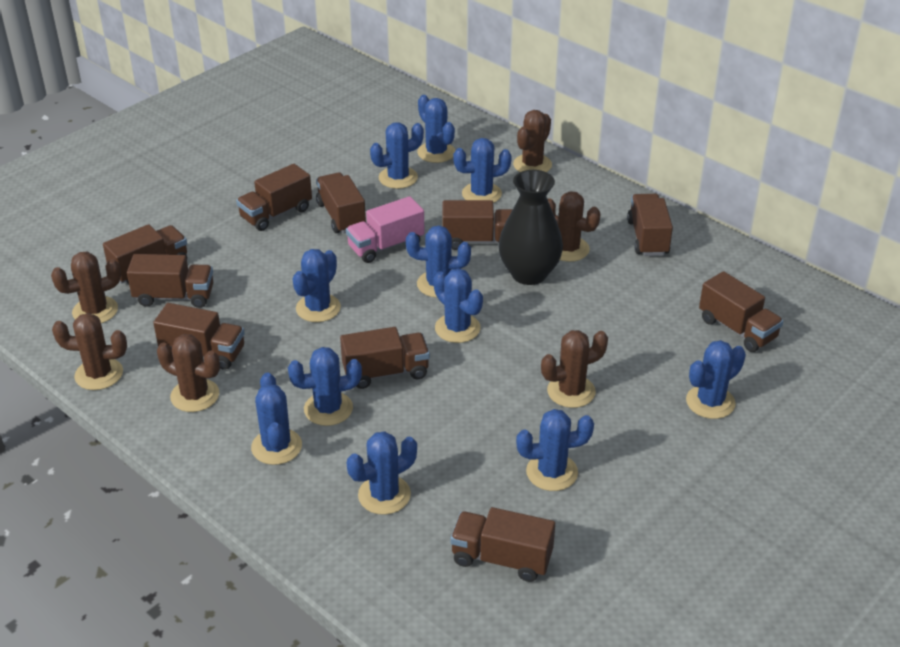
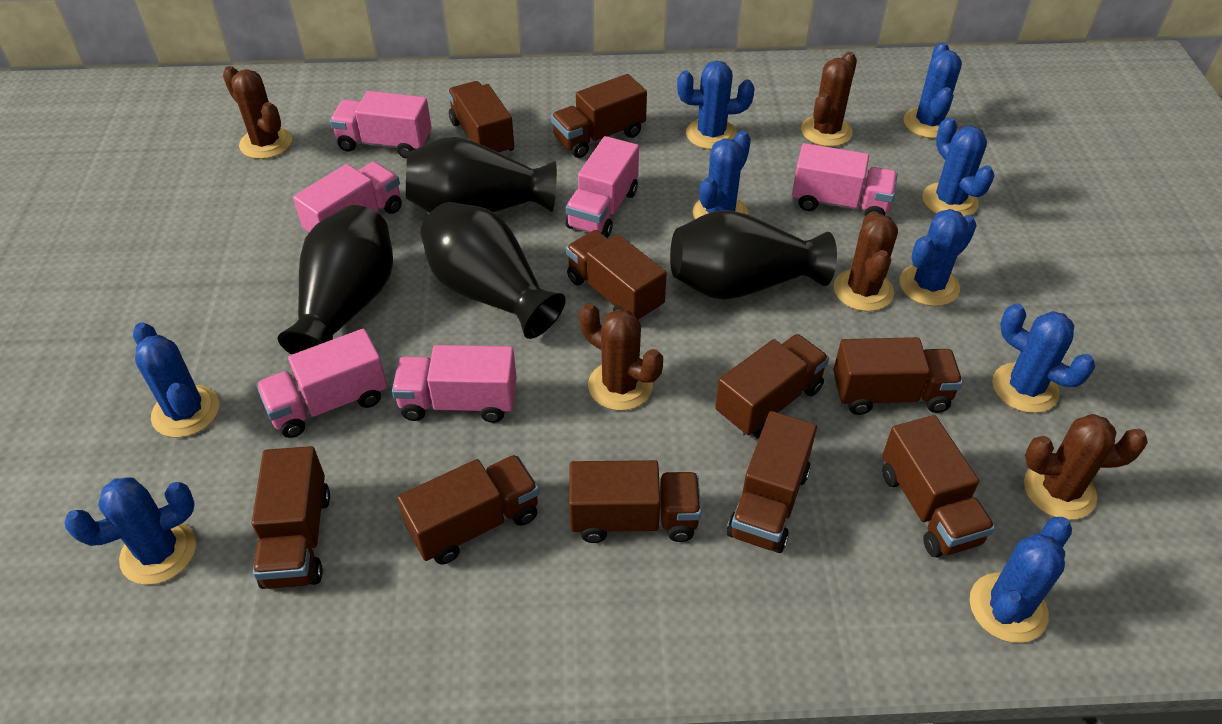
black vase: [498,170,563,285] = 1 -> [278,205,393,355] [406,137,557,213] [420,202,566,339] [670,210,837,300] = 4
blue cactus: [251,373,302,465] [288,347,362,426] [292,249,341,322] [347,431,417,515] [370,122,424,189] [406,225,471,298] [417,95,455,163] [434,268,483,343] [453,138,512,203] [516,409,594,491] [686,340,746,419] = 11 -> [64,477,196,585] [133,323,219,438] [677,61,755,150] [693,131,751,219] [900,209,977,306] [904,42,962,138] [922,117,995,216] [969,517,1072,643] [992,303,1095,413] = 9
brown cactus: [51,252,121,323] [52,313,127,390] [157,334,220,412] [513,110,552,172] [541,330,608,408] [548,191,601,262] = 6 -> [223,66,292,159] [579,303,663,411] [801,52,857,147] [834,211,898,311] [1024,414,1148,520] = 5
pink truck: [346,196,425,263] = 1 -> [256,329,387,438] [293,162,402,234] [330,91,432,159] [392,345,517,423] [566,136,639,238] [792,143,898,216] = 6

